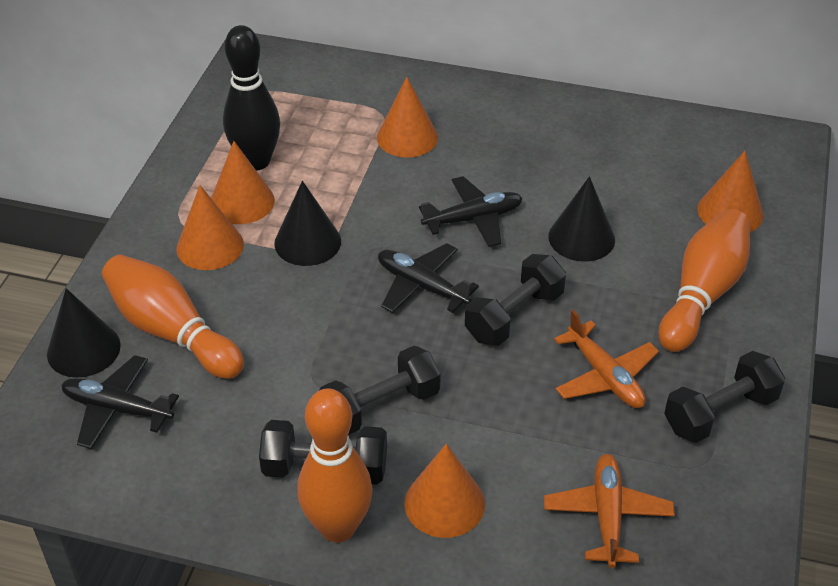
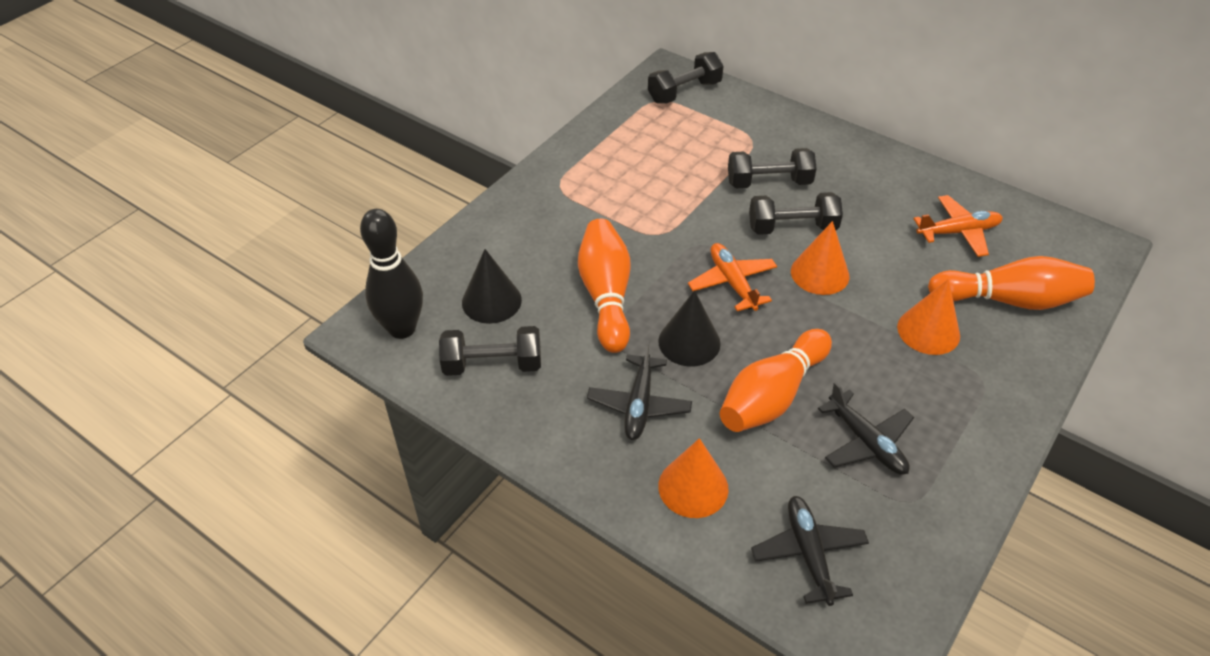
black cone: [47,288,121,378] [274,181,341,266] [548,176,615,262] = 3 -> [462,249,522,324] [658,290,721,367] = 2
orange cone: [177,185,244,270] [211,141,275,224] [377,77,438,158] [405,444,485,538] [697,151,764,232] = 5 -> [658,438,729,518] [791,221,849,295] [897,279,960,355] = 3

